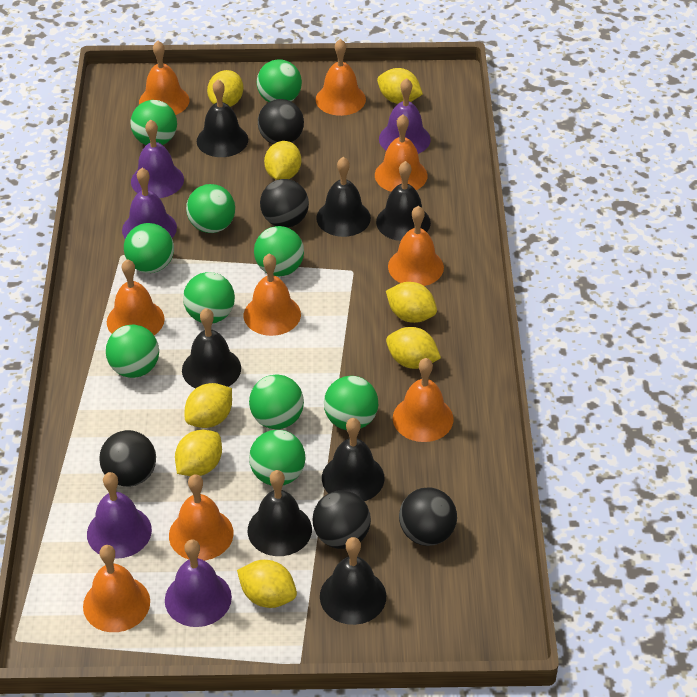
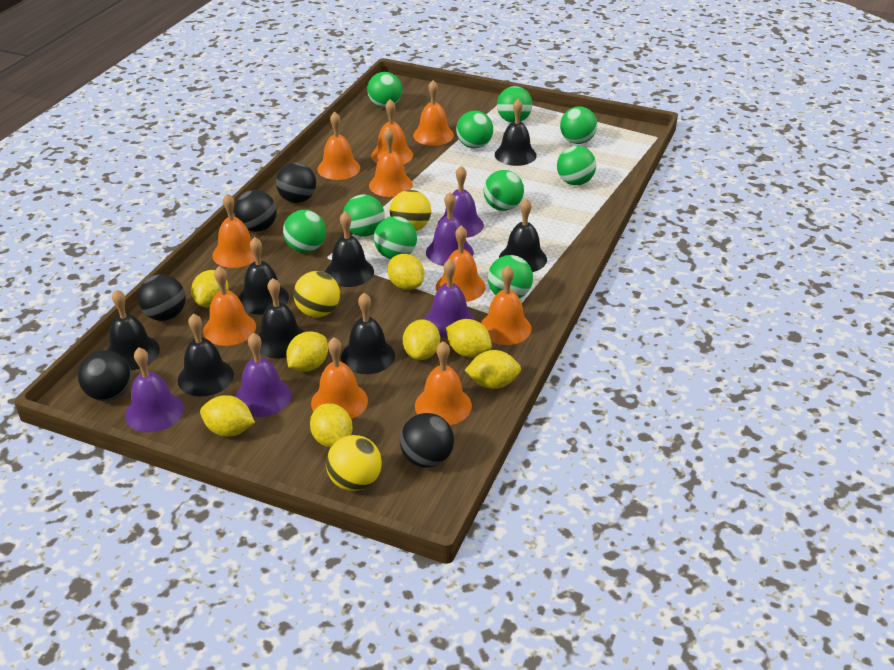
black bell: [182,308,241,389] [197,80,248,157] [248,470,312,556] [316,157,371,237] [320,537,386,625] [322,418,384,501] [376,161,431,241] = 7 -> [107,289,160,370] [178,313,234,396] [239,237,289,315] [258,278,304,359] [325,211,374,287] [341,293,395,374] [495,99,537,166] [499,198,547,272] = 8
orange bell: [83,545,150,632] [107,259,165,335] [139,41,189,115] [169,474,234,561] [244,254,301,336] [316,39,366,116] [375,115,428,192] [388,206,444,286] [393,358,453,442] = 9 -> [203,266,256,346] [212,193,255,268] [311,337,368,419] [318,112,360,180] [369,127,413,197] [371,99,413,164] [413,80,454,146] [415,341,472,425] [436,225,486,302] [481,266,532,345] = 10
yellow ball: none = 0 -> [294,271,340,317] [326,435,382,491] [390,190,431,231] = 3

